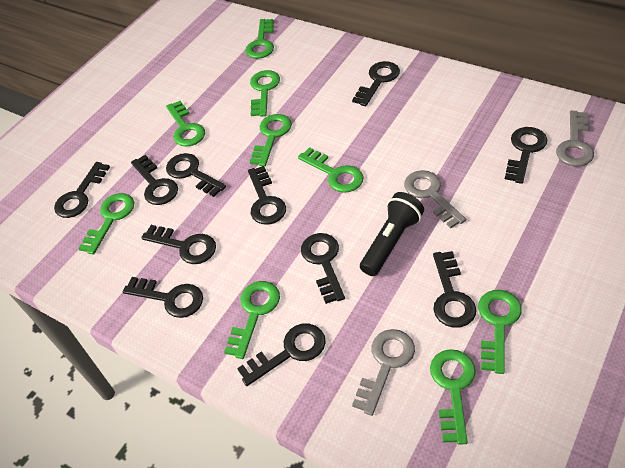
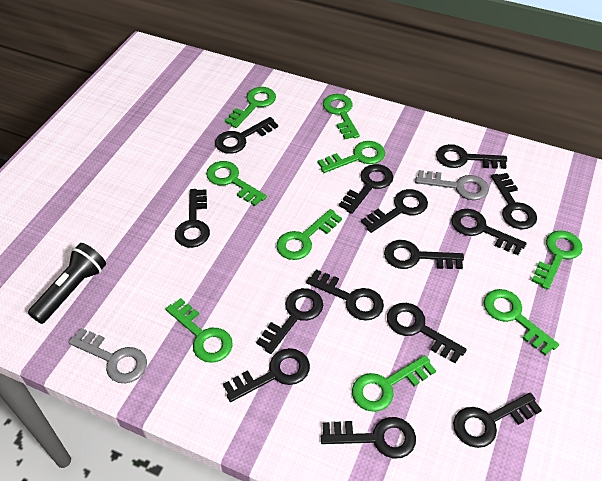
black key: [54,162,110,218] [123,277,203,318] [131,155,178,205] [141,225,216,264] [166,153,226,197] [237,323,326,386] [248,166,286,225] [301,233,345,304] [352,61,400,106] [433,251,476,328] [505,127,548,184] = 11 -> [175,189,210,248] [215,117,278,154] [223,348,310,402] [256,288,323,354] [306,269,384,321] [321,417,416,458] [339,164,393,214] [361,189,428,233] [384,240,464,269] [387,303,467,363] [436,144,507,169] [451,209,527,255] [453,393,542,448] [491,173,537,229] = 14
grey key: [352,329,415,416] [404,170,466,229] [556,111,594,167] = 3 -> [68,328,147,383] [415,170,489,200] = 2

